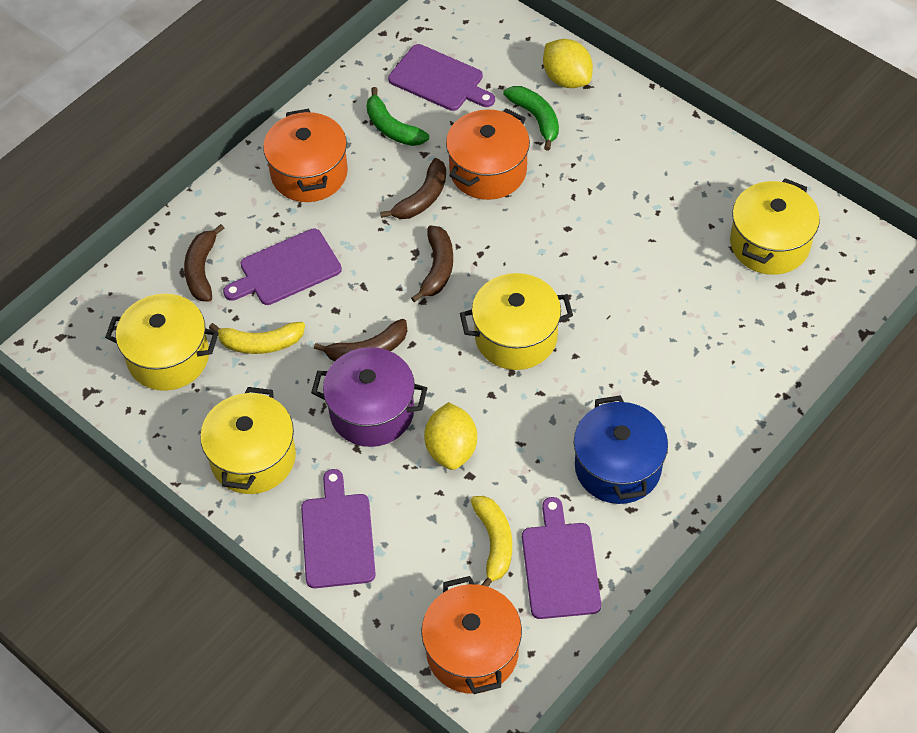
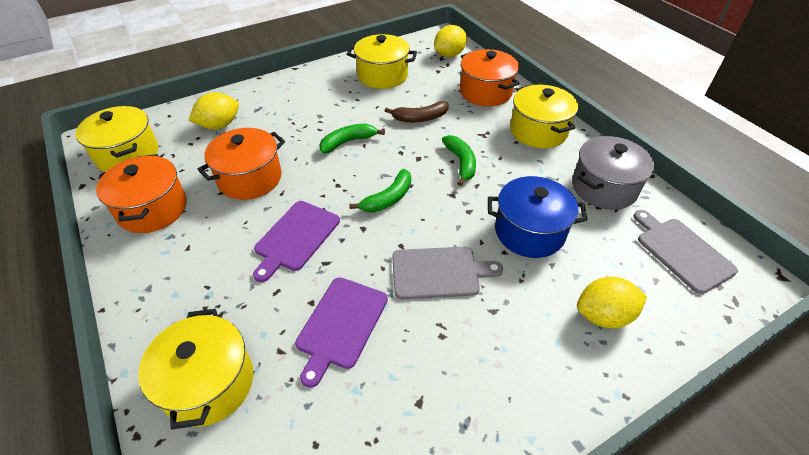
brown banana: [184,224,224,302] [314,319,407,362] [380,158,446,219] [411,226,453,302] = 4 -> [385,101,449,122] = 1
green banana: [367,87,429,146] [503,86,559,151] = 2 -> [319,124,385,154] [349,169,411,213] [442,135,476,186] = 3
grey cutting board: none = 0 -> [392,247,503,300] [633,210,738,294] = 2
grey pot: none = 0 -> [572,136,654,210] = 1
purple cutting board: [223,228,342,305] [301,469,376,588] [388,44,495,111] [522,497,601,619] = 4 -> [253,201,340,282] [295,277,388,388] = 2
purple pot: [311,347,427,447] = 1 -> none = 0
yellow banana: [209,322,305,354] [471,496,512,587] = 2 -> none = 0
yellow lemon: [424,402,477,470] [543,39,593,88] = 2 -> [189,92,239,129] [434,25,467,57] [577,277,647,328] = 3

